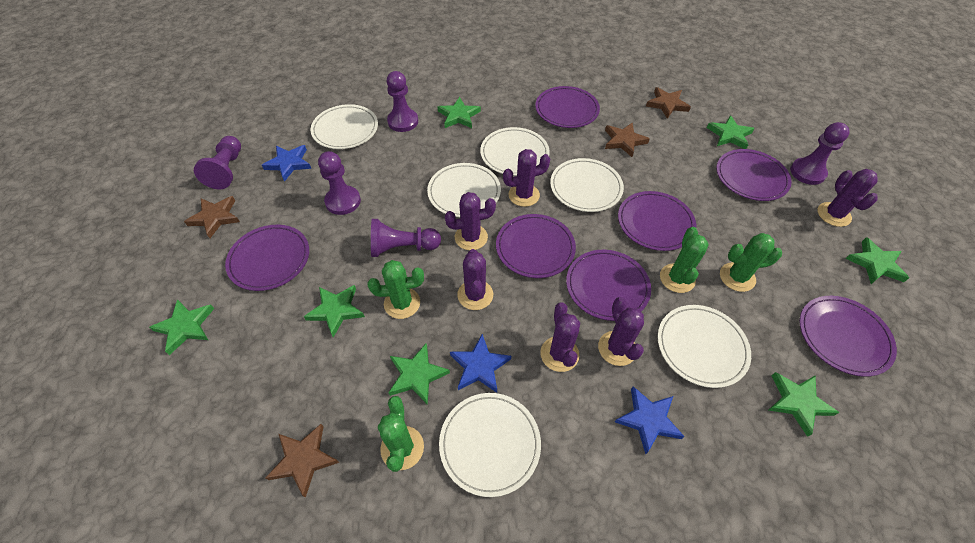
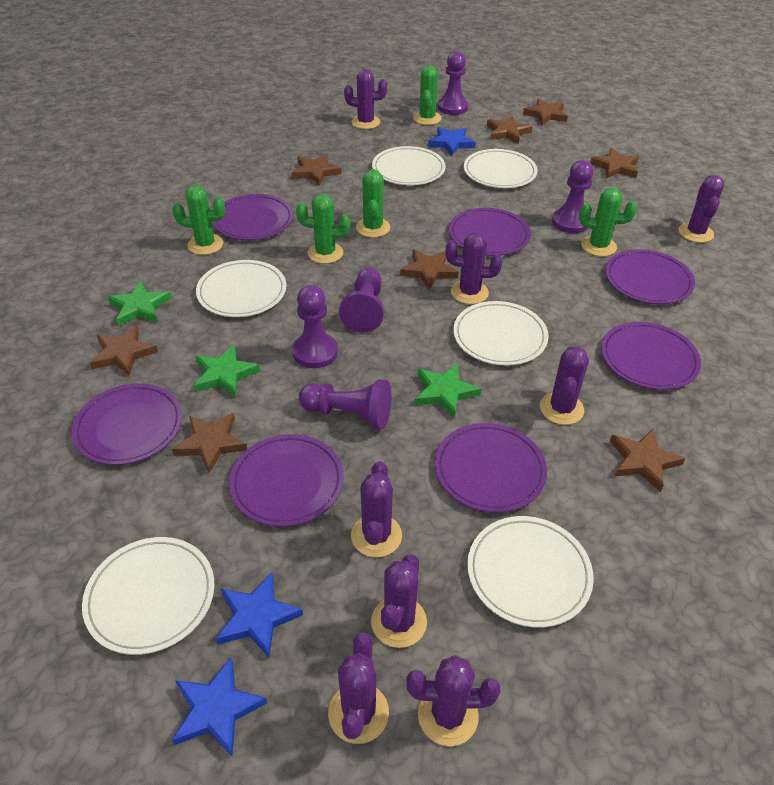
brown star: [184,196,240,238] [266,424,340,498] [605,122,650,157] [646,87,691,119] = 4 -> [89,325,158,376] [172,413,247,474] [292,154,341,186] [400,249,459,290] [487,116,533,144] [523,98,568,125] [590,148,639,178] [610,429,686,492] = 8
green cactus: [368,260,424,319] [378,396,424,472] [660,227,709,293] [720,233,782,292] = 4 -> [172,185,225,255] [296,194,351,264] [356,169,390,238] [413,65,442,125] [579,188,637,256] = 5
green star: [149,299,215,355] [304,285,365,337] [388,344,450,405] [437,97,481,128] [707,115,755,149] [769,372,839,437] [846,237,909,284] = 7 -> [108,281,172,326] [194,344,260,397] [415,363,481,418] = 3
purple cactus: [445,192,496,250] [457,249,493,310] [503,149,550,207] [540,302,580,372] [598,297,644,366] [818,169,878,227] = 6 -> [328,633,389,744] [344,69,387,129] [351,461,402,557] [371,554,427,648] [406,655,501,746] [445,232,502,304] [540,346,589,425] [679,175,725,243] = 8

